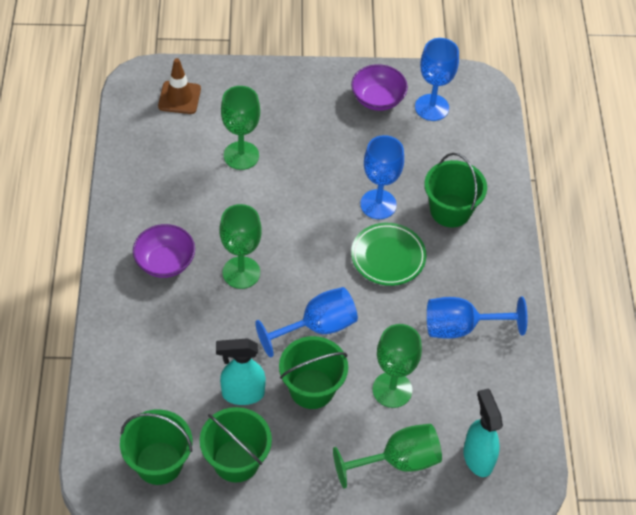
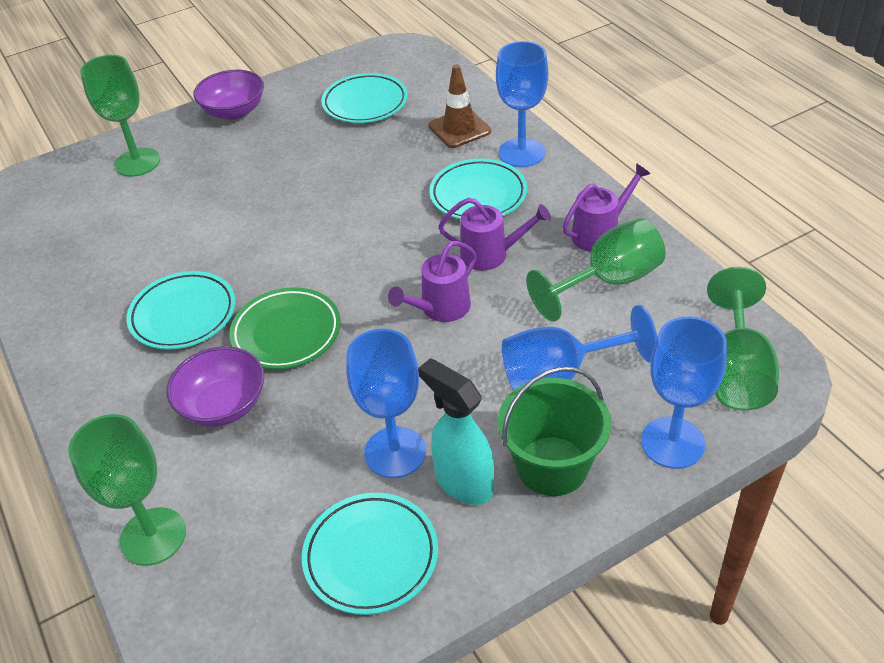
green bucket: [120,409,192,485] [200,407,272,482] [279,336,348,409] [424,153,487,227] = 4 -> [498,367,611,496] = 1
purple watering can: none = 0 -> [388,241,477,322] [438,198,551,271] [562,163,651,252] = 3
turquoise plate: none = 0 -> [126,271,236,350] [302,493,438,615] [321,73,408,123] [430,159,527,220] = 4
turquoise spray bottle: [216,338,266,405] [463,389,503,477] = 2 -> [418,358,494,505] = 1

